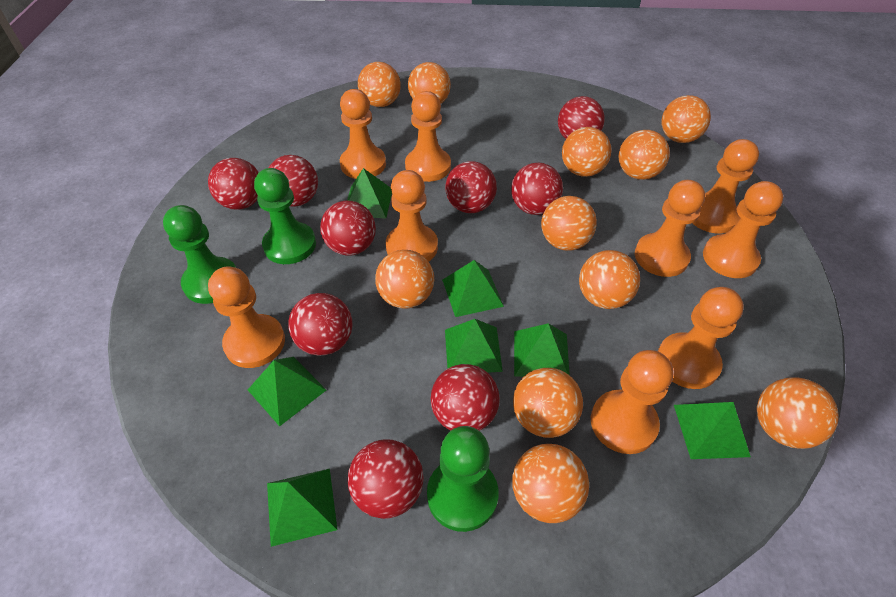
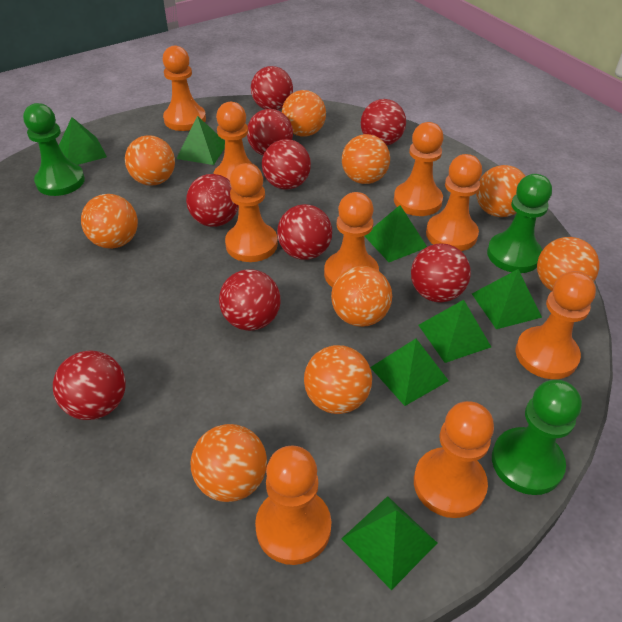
orange ball: [358,62,401,107] [375,250,434,309] [408,62,451,104] [512,444,589,523] [513,368,583,438] [541,196,597,251] [562,127,612,177] [579,250,640,309] [618,130,670,180] [661,95,711,143] [757,377,839,449] = 11 -> [81,194,138,249] [125,135,175,186] [191,424,267,502] [282,90,326,137] [304,345,372,414] [331,266,392,327] [342,134,390,184] [476,165,526,217] [537,237,599,291] = 9

